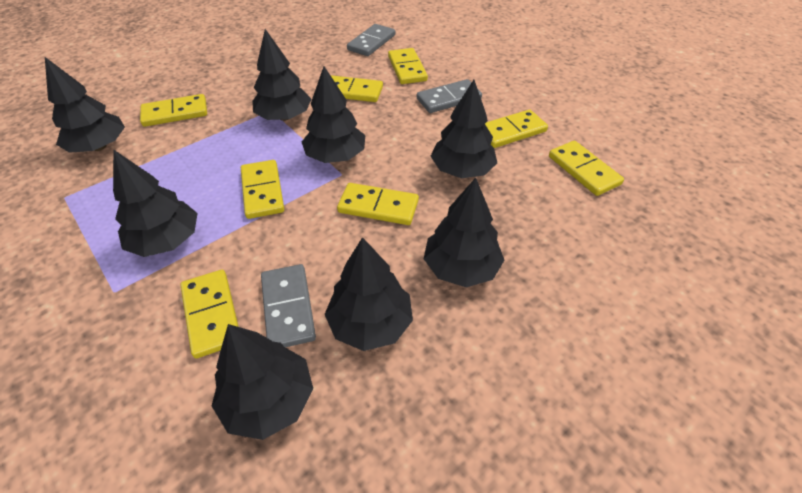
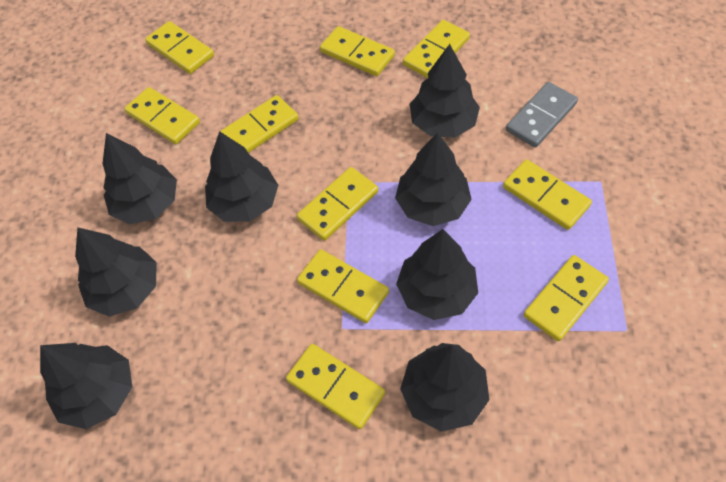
grey domino: [261,264,316,347] [347,24,395,56] [417,79,482,113] = 3 -> [506,82,578,148] = 1
yellow domino: [140,94,207,127] [180,270,239,359] [241,160,284,219] [330,75,383,102] [337,183,419,225] [388,48,428,84] [485,109,548,148] [549,141,624,196] = 8 -> [124,87,200,144] [145,21,214,74] [220,95,299,153] [286,344,385,429] [297,167,378,241] [297,249,389,323] [320,26,395,76] [403,20,470,78] [503,159,592,230] [523,255,609,341] = 10

